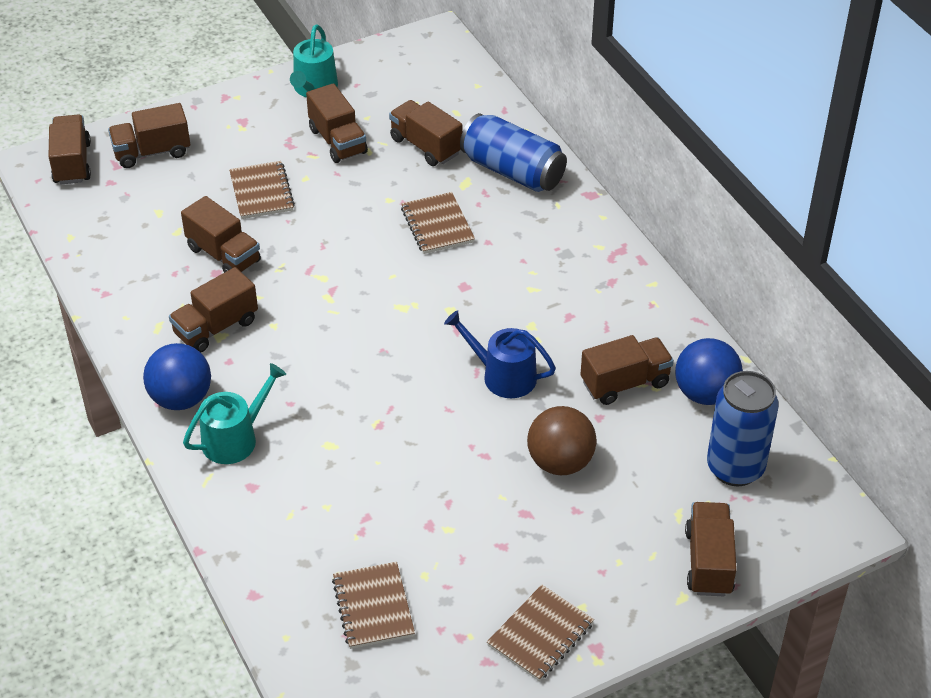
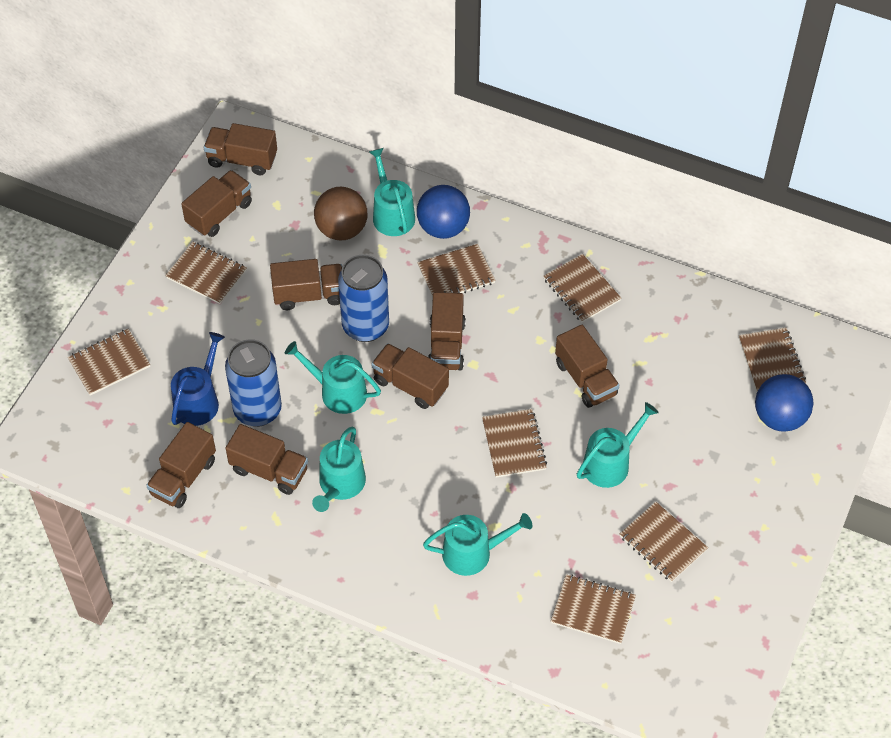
brown notebook: [229,161,295,219] [332,562,415,649] [401,192,475,254] [487,585,594,681] = 4 -> [68,329,150,396] [165,242,247,304] [417,244,496,297] [482,409,547,478] [544,254,621,322] [551,574,636,644] [620,502,708,582] [739,328,806,392] = 8
turquoise watering can: [183,363,286,464] [290,24,338,97] = 2 -> [285,341,381,414] [312,427,366,512] [369,148,415,236] [423,513,533,576] [577,402,659,488] = 5

